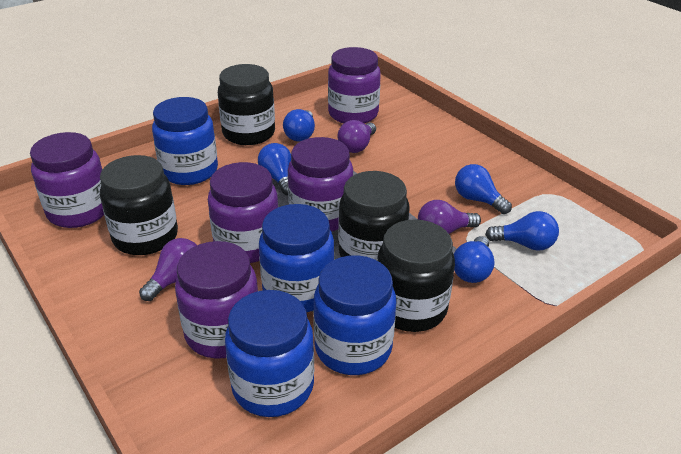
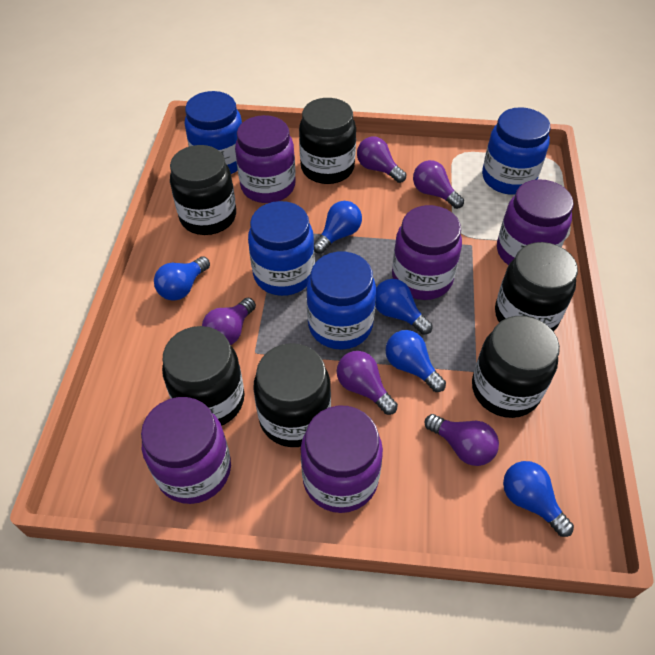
black jar: [100,155,178,255] [218,64,275,145] [338,171,409,260] [377,219,455,332] = 4 -> [162,326,245,426] [170,145,236,235] [253,343,331,447] [299,98,356,184] [472,316,560,418] [495,242,578,331] = 6
purple light bulb: [139,238,197,301] [337,120,376,153] [418,200,481,234] = 3 -> [202,298,256,345] [337,351,398,415] [357,137,406,183] [413,160,464,209] [425,414,499,466] = 5

